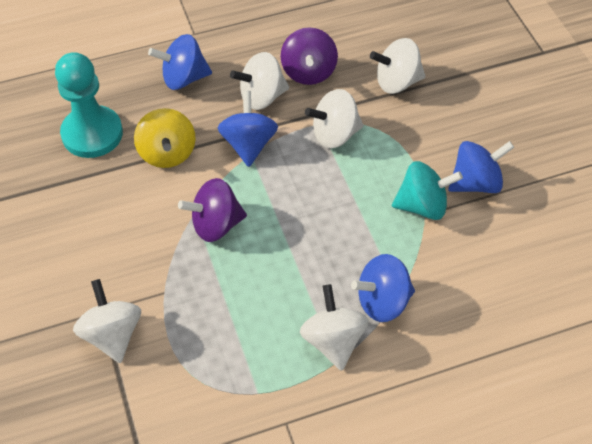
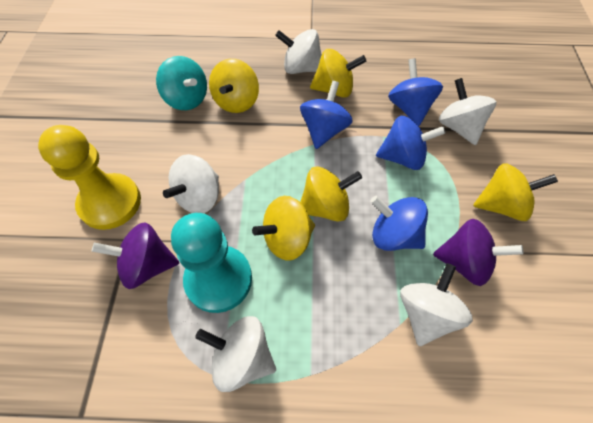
yellow pawn: none = 0 -> [38,125,141,230] = 1
yellow spinning top: [134,108,196,168] = 1 -> [209,59,259,113] [252,196,315,261] [300,166,362,222] [310,49,366,98] [473,163,558,221] = 5

